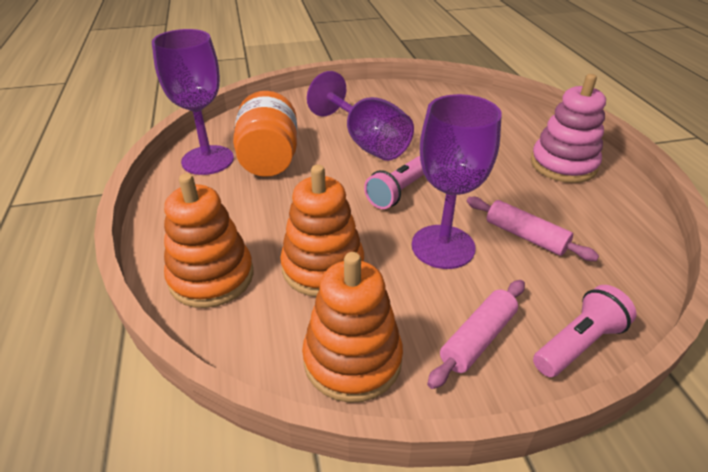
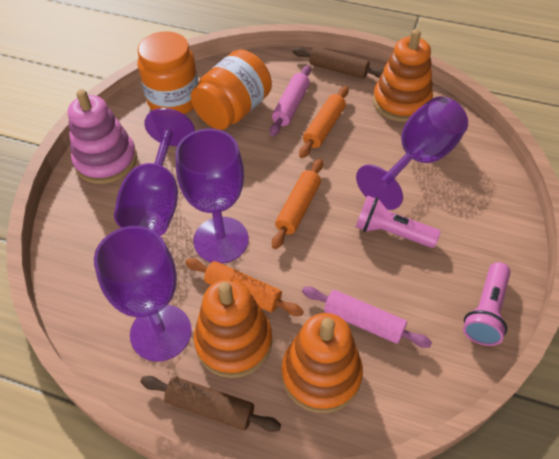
brown rolling pin: none = 0 -> [140,376,281,432] [293,47,384,79] = 2
orange jar: [233,91,297,177] = 1 -> [137,31,199,114] [191,50,272,130] = 2
orange rolling pin: none = 0 -> [185,258,304,316] [272,159,323,249] [299,86,349,158] = 3
purple goblet: [152,29,234,175] [307,71,414,161] [412,94,502,269] = 3 -> [94,226,192,361] [114,108,195,236] [175,129,249,263] [356,96,468,210] = 4

